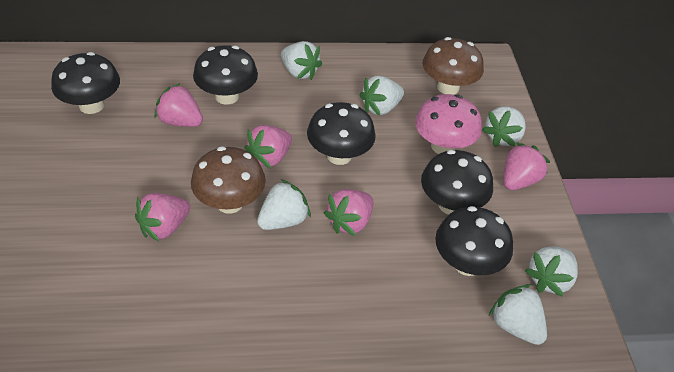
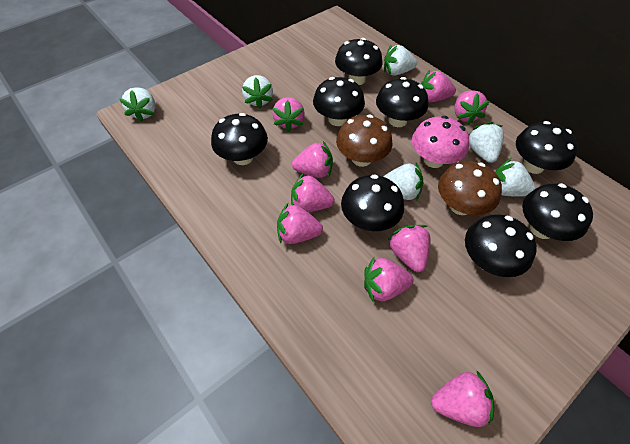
black mushroom: [51,52,120,114] [193,45,258,105] [307,102,376,165] [421,150,493,215] [435,206,513,276] = 5 -> [211,113,268,165] [313,77,365,126] [335,38,383,85] [341,174,404,231] [376,77,428,127] [465,214,537,277] [516,121,578,174] [522,183,593,241] = 8
pink strawberry: [135,193,190,242] [155,83,203,127] [244,125,292,168] [324,189,373,236] [503,142,550,190] = 5 -> [272,97,305,132] [277,203,323,244] [291,173,334,212] [292,141,333,178] [364,257,414,302] [387,225,431,272] [421,70,456,102] [431,370,494,427] [454,90,490,125] = 9

